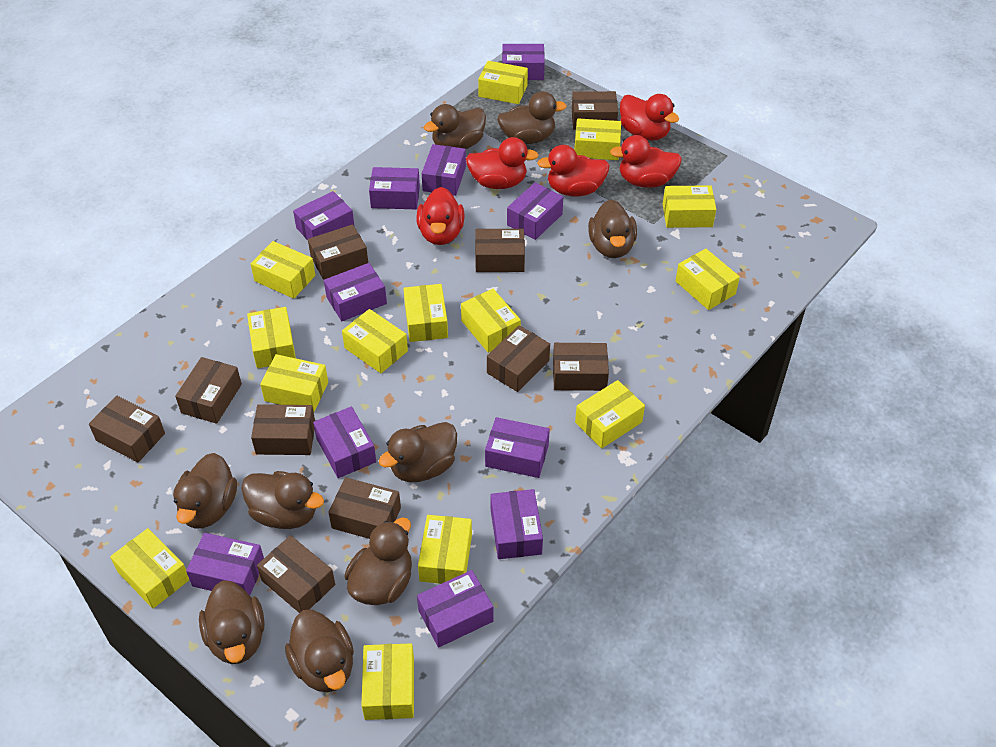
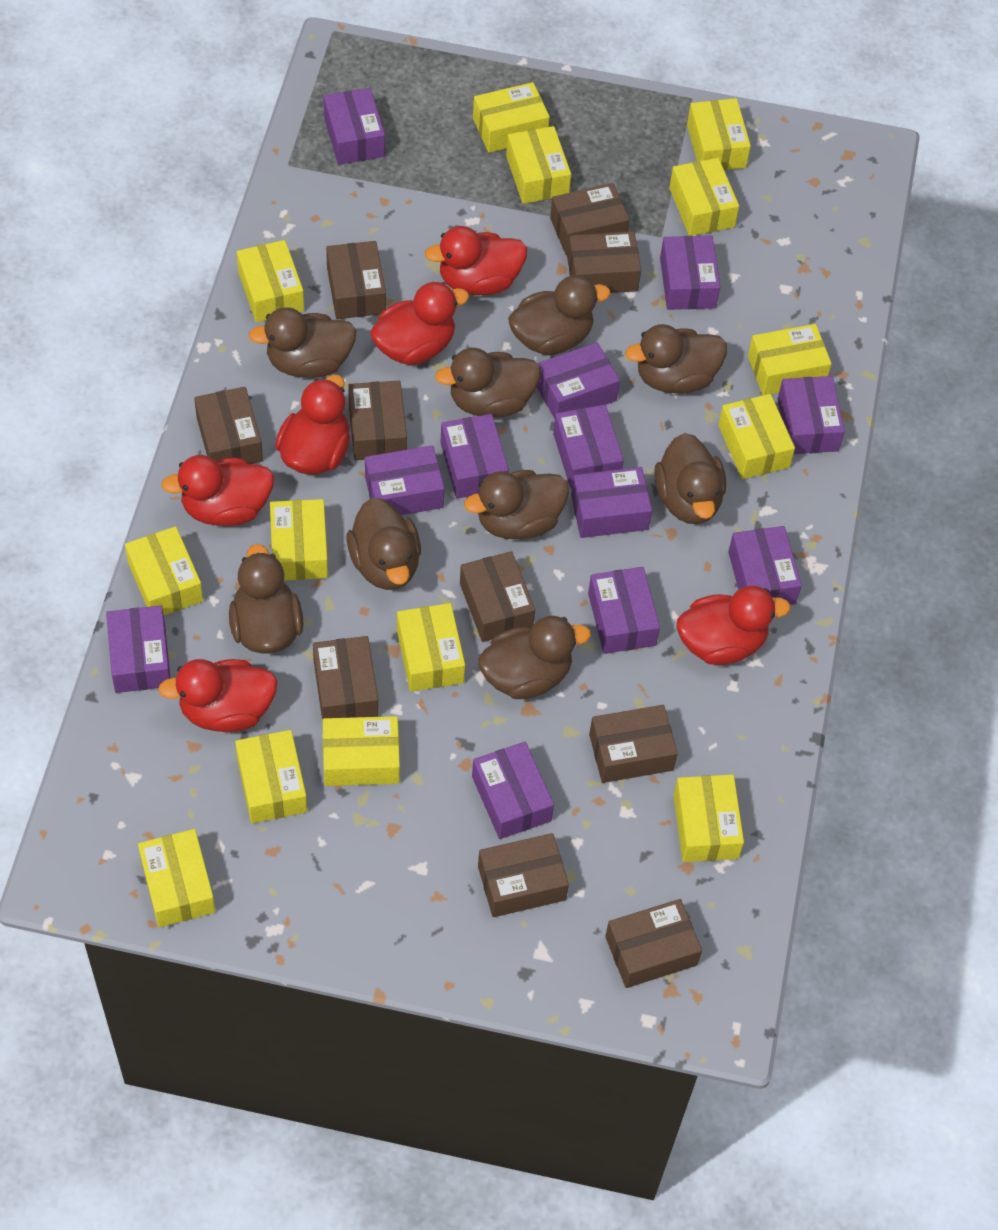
purple box: [186,533,264,595] [293,191,355,240] [313,406,376,478] [324,263,387,321] [369,167,420,209] [417,570,493,647] [422,144,466,196] [485,417,550,478] [491,489,543,559] [502,44,545,80] [507,183,563,240] = 11 -> [106,605,170,693] [324,88,385,165] [365,445,445,515] [440,414,509,499] [472,742,554,839] [537,342,620,419] [553,405,624,489] [571,467,652,538] [588,567,660,654] [660,235,720,310] [728,526,802,605] [777,376,845,454] = 12
red duck: [417,187,465,245] [466,137,539,189] [537,145,609,196] [610,135,682,188] [620,94,679,141] = 5 -> [158,659,278,732] [161,455,274,526] [275,375,350,475] [370,282,469,365] [425,226,527,295] [677,586,791,665] = 6

